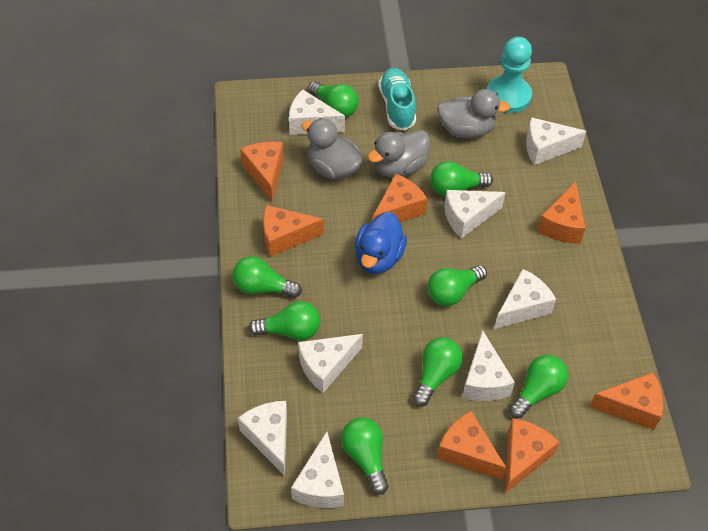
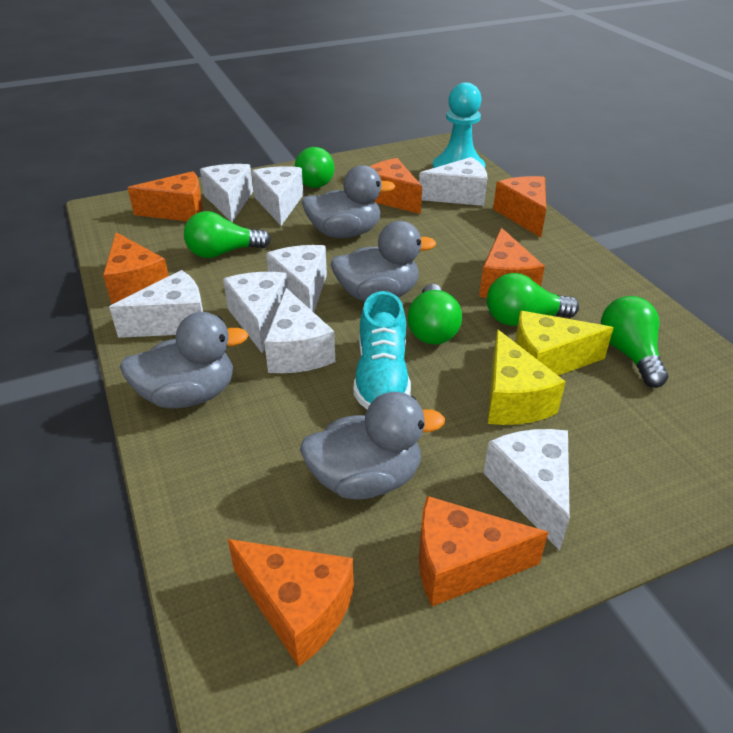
blue duck: [355,212,407,274] = 1 -> none = 0
green light bulb: [233,256,302,298] [248,301,320,340] [308,81,359,118] [341,417,388,495] [413,337,463,406] [427,265,487,306] [430,161,493,197] [509,355,568,418] = 8 -> [184,211,271,258] [295,147,334,188] [407,284,462,345] [487,273,579,326] [601,296,668,388] = 5
grey duck: [302,118,362,180] [368,130,430,178] [437,89,510,138] = 3 -> [120,312,249,409] [300,392,445,500] [301,165,395,238] [330,221,436,301] = 4
yellow cheese: none = 0 -> [488,329,566,425] [515,311,613,376] = 2

